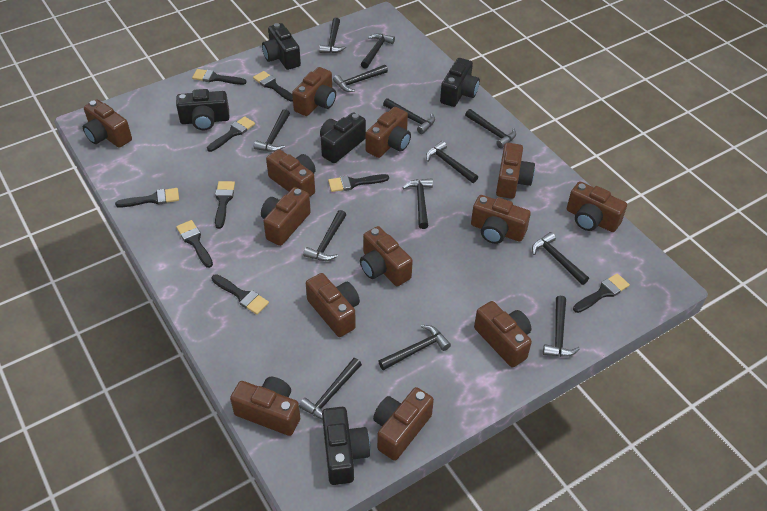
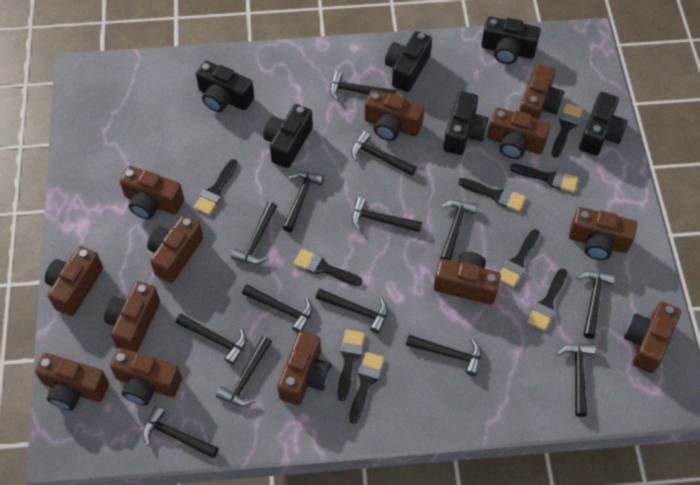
black camera: [176,89,229,130] [262,23,301,70] [320,112,366,163] [322,407,370,485] [440,58,480,107] = 5 -> [196,61,254,112] [263,104,313,168] [385,31,432,92] [443,91,489,155] [481,17,541,64] [579,92,628,156] = 6
black hammer: [254,109,290,152] [299,358,362,419] [303,210,346,261] [319,18,346,53] [333,65,388,92] [361,33,395,69] [378,325,451,371] [383,98,435,134] [403,178,433,229] [426,141,478,183] [465,109,516,148] [532,232,589,285] [543,296,580,357] = 13 -> [143,406,219,458] [176,314,247,365] [216,336,272,406] [231,202,277,264] [242,284,313,333] [282,171,324,232] [316,288,388,333] [330,71,395,101] [351,131,417,176] [352,197,422,232] [406,335,481,376] [440,200,477,260] [557,344,596,417] [577,271,615,339] = 14

